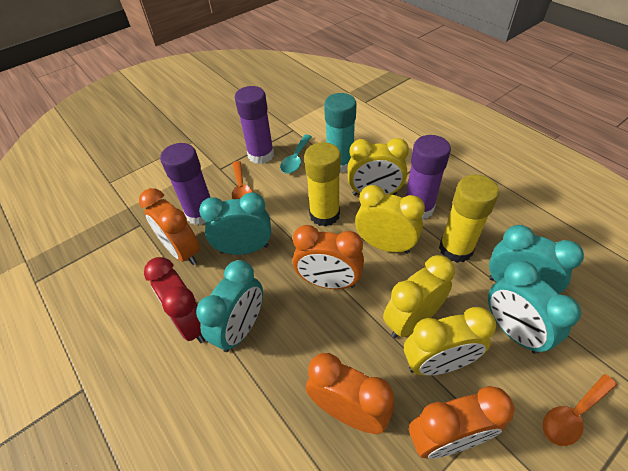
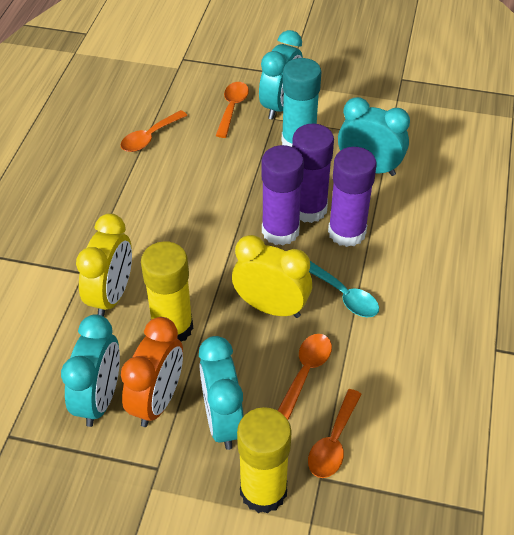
orange clock: [139,188,200,265] [293,225,364,289] [306,353,394,434] [409,386,515,459] = 4 -> [121,317,183,427] = 1
orange spoon: [232,161,252,199] [543,374,617,446] = 2 -> [120,110,187,152] [216,82,249,138] [277,334,332,420] [308,389,362,478] = 4
red clock: [144,257,205,343] = 1 -> none = 0
yellow clock: [347,138,409,196] [355,185,425,254] [383,255,455,338] [404,307,496,376] = 4 -> [76,213,132,317] [232,235,312,318] = 2

